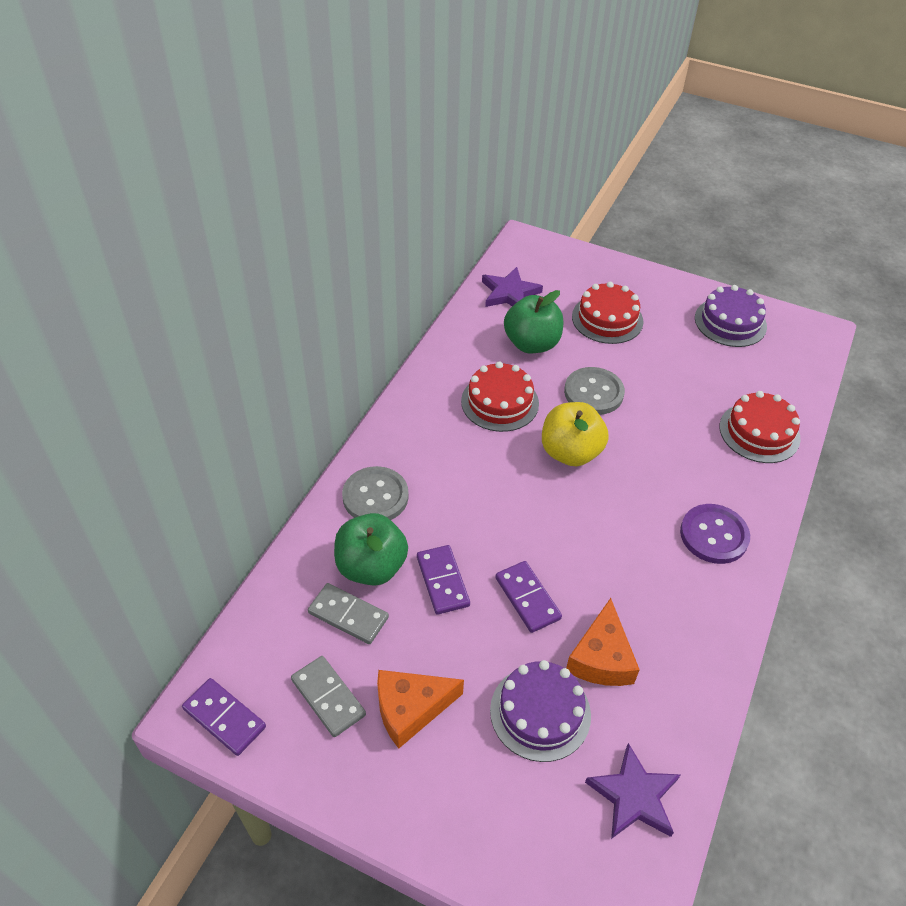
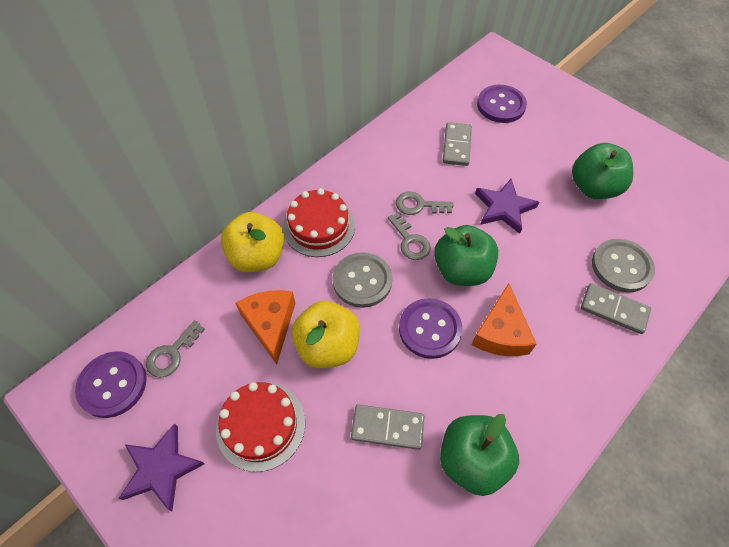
green apple: [334,513,408,586] [504,290,563,353] = 2 -> [434,225,498,286] [440,414,519,496] [572,143,633,199] = 3
grey domino: [291,656,366,737] [308,583,389,644] = 2 -> [351,405,424,450] [443,122,472,166] [581,283,651,334] = 3
grey key: none = 0 -> [146,320,205,377] [388,213,431,260] [396,192,453,215] = 3
purple button: [680,504,750,564] = 1 -> [75,351,146,418] [399,298,462,359] [477,84,527,123] = 3
purple cake: [490,660,591,762] [695,285,767,347] = 2 -> none = 0
purple domino: [182,678,266,756] [417,545,470,615] [495,561,562,633] = 3 -> none = 0
red cake: [461,362,539,432] [572,282,644,344] [720,391,801,463] = 3 -> [216,382,305,472] [283,188,355,257] = 2
yellow apple: [542,402,609,466] = 1 -> [221,212,284,272] [291,301,360,368] = 2

